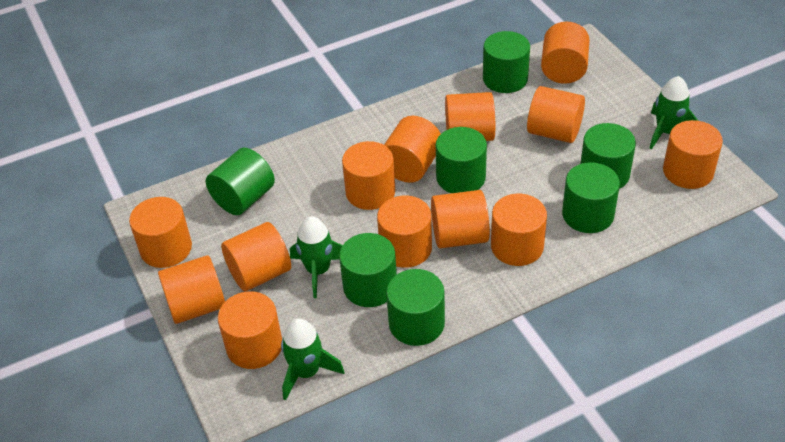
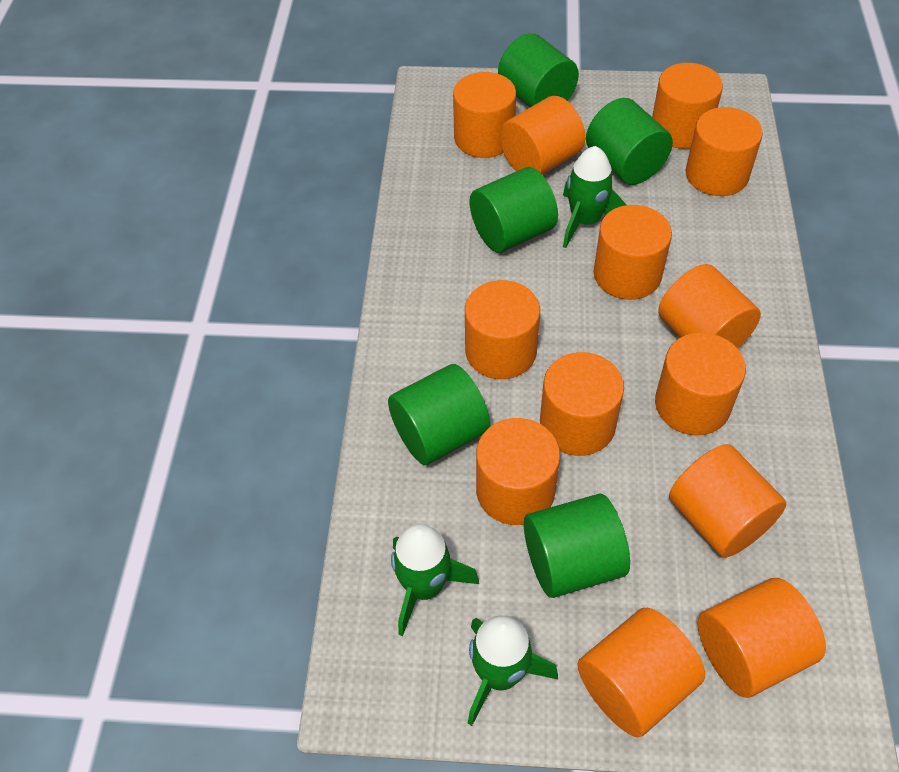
green cylinder: [206,148,275,215] [339,233,397,307] [386,269,445,346] [436,127,487,193] [483,31,530,93] [562,162,620,233] [581,123,636,189] = 7 -> [388,364,490,465] [470,167,558,253] [498,33,579,107] [524,493,630,598] [586,98,673,185] = 5

